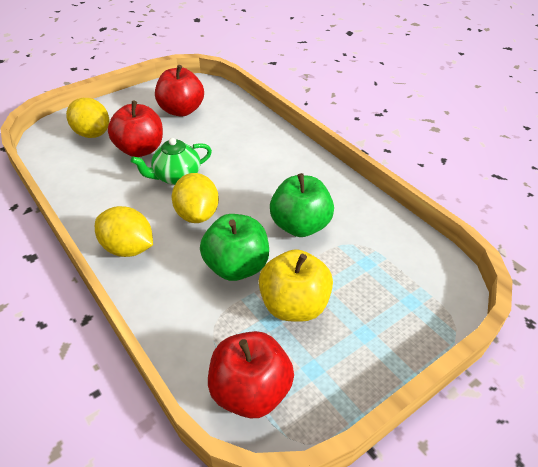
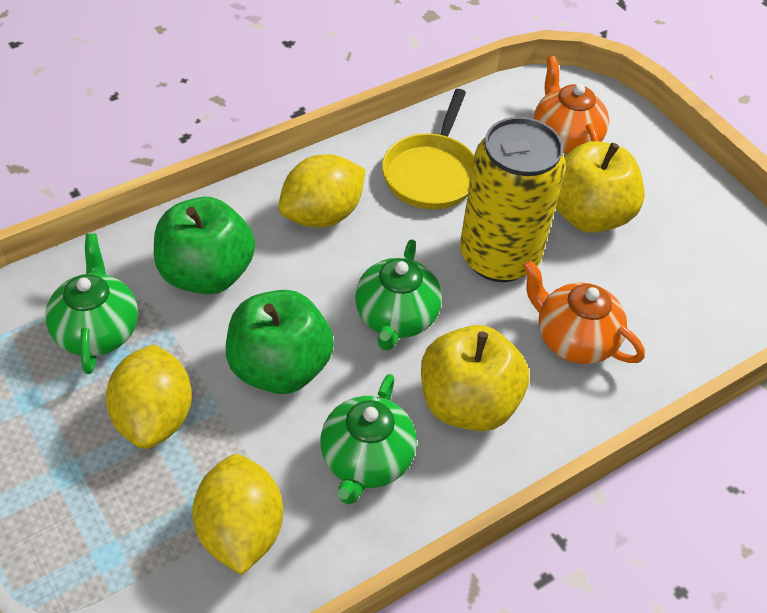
green teapot: [131,138,212,185] = 1 -> [45,233,138,374] [320,374,417,504] [355,239,442,351] = 3
orange teapot: none = 0 -> [523,260,645,364] [534,56,609,154] = 2
red apple: [108,101,163,157] [155,65,204,117] [208,331,294,418] = 3 -> none = 0
yellow apple: [259,249,333,322] = 1 -> [421,325,529,431] [556,141,645,233] = 2
yellow can: none = 0 -> [460,117,566,282] = 1
yellow pan: none = 0 -> [382,89,474,209] = 1

